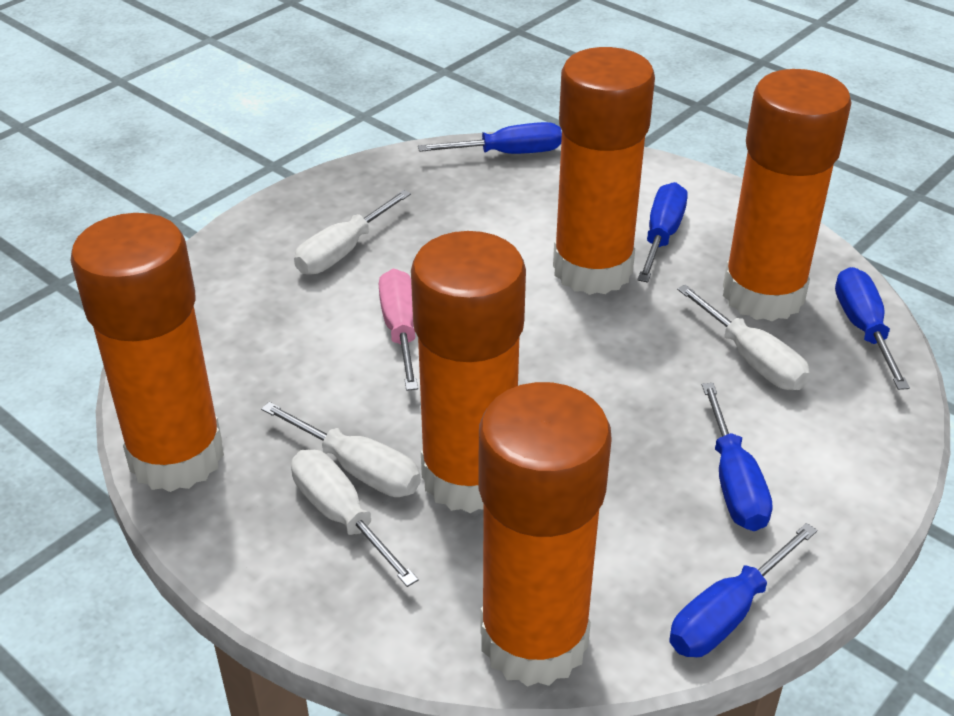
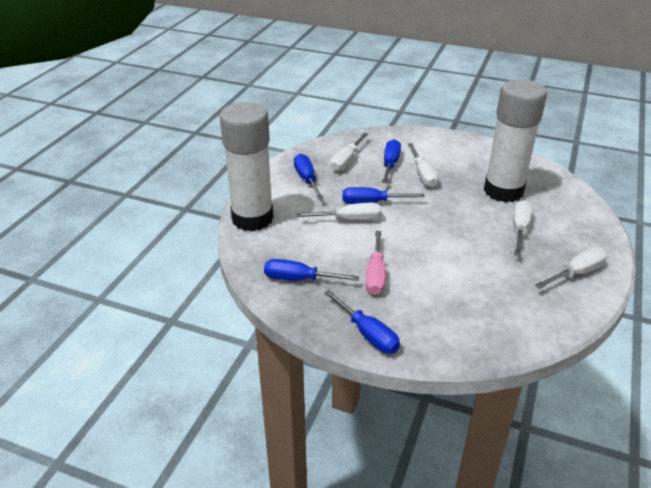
orange glue stick: [71,213,224,492] [411,231,526,513] [479,382,612,687] [553,47,655,295] [723,69,852,321] = 5 -> none = 0
white glue stick: none = 0 -> [220,102,274,231] [484,79,547,203] = 2
white screwdriver: [261,402,421,497] [291,450,419,587] [294,190,411,275] [677,285,810,390] = 4 -> [297,203,382,221] [330,133,368,171] [408,143,439,187] [513,200,533,256] [535,247,607,289] = 5

